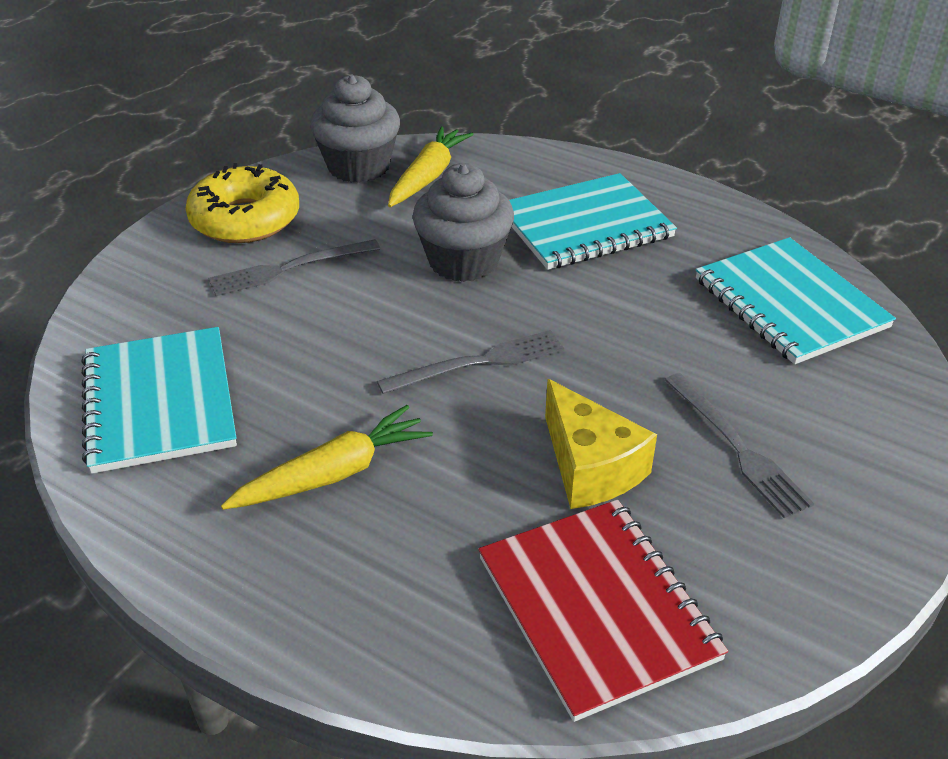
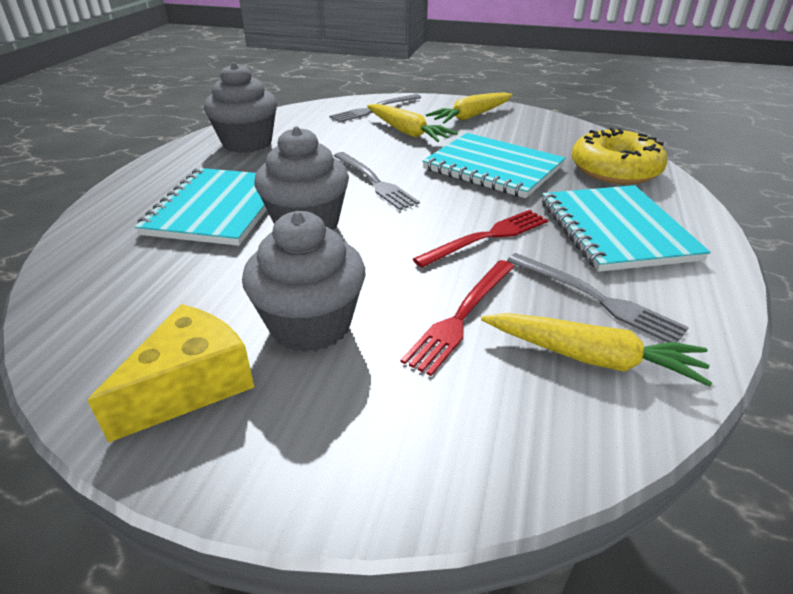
grey cupcake: [310,74,400,183] [412,163,514,282] = 2 -> [204,62,277,153] [242,211,365,352] [254,126,349,230] = 3
red fork: none = 0 -> [401,260,515,376] [413,210,548,268] = 2
red notebook: [478,500,728,722] = 1 -> none = 0
yellow carrot: [221,405,433,510] [388,126,474,207] = 2 -> [367,104,458,142] [426,92,512,124] [481,313,712,387] = 3

